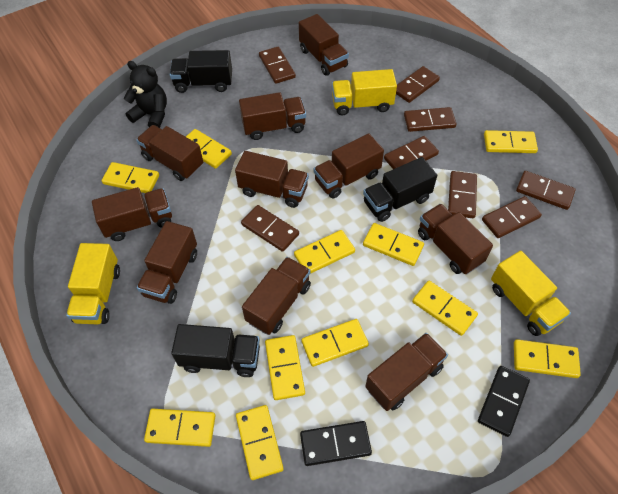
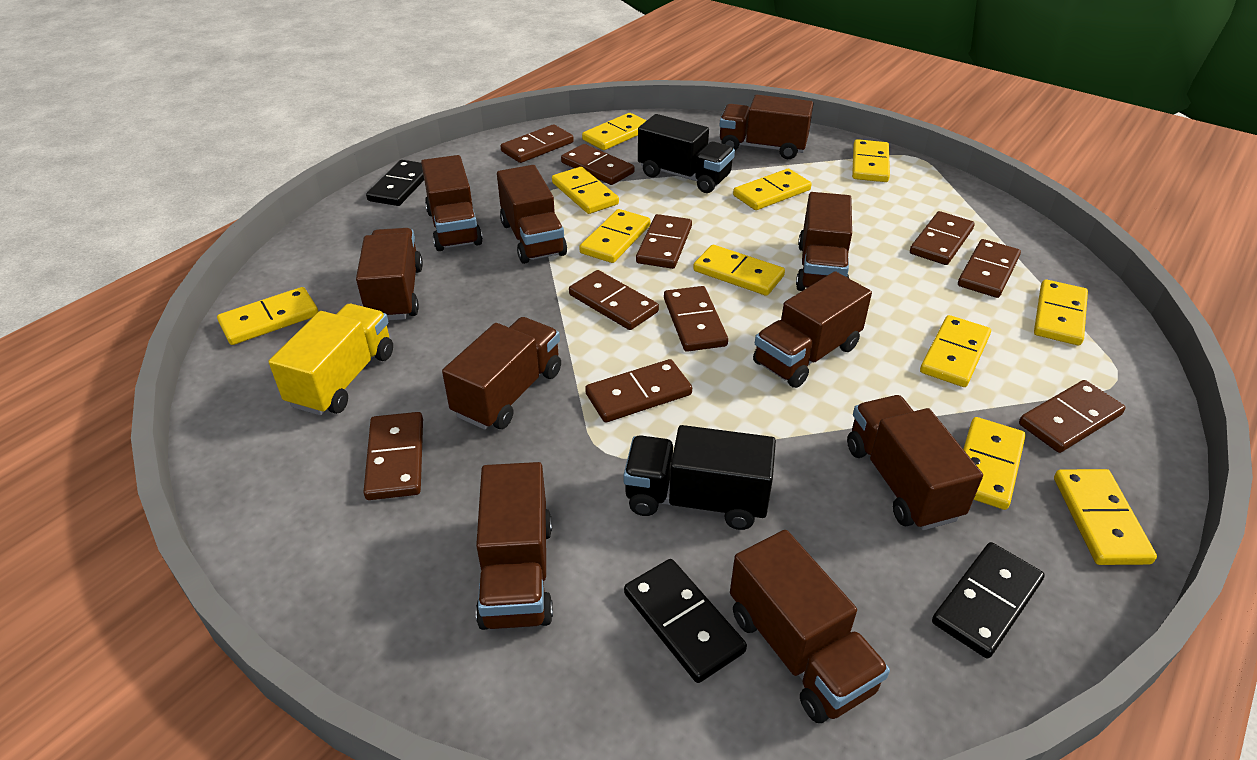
black domino: [300,421,372,466] [478,366,530,437] = 2 -> [366,160,424,206] [624,559,747,683] [932,542,1045,658] = 3
black teddy bear: [124,61,167,128] = 1 -> none = 0
black truck: [170,50,232,93] [171,324,260,377] [363,157,437,222] = 3 -> [624,425,776,530] [638,114,735,193] = 2
brown domino: [241,205,299,252] [259,47,296,84] [384,136,439,169] [396,66,440,103] [404,107,456,132] [448,171,477,218] [482,196,542,238] [516,171,576,210] = 8 -> [363,412,423,500] [501,124,574,163] [561,144,634,185] [569,270,659,330] [585,359,692,422] [636,214,692,269] [664,286,728,352] [910,211,975,265] [958,239,1021,298] [1019,380,1125,453] = 10
yellow truck: [66,243,120,324] [332,69,397,115] [491,251,571,336] = 3 -> [269,304,393,416] = 1

